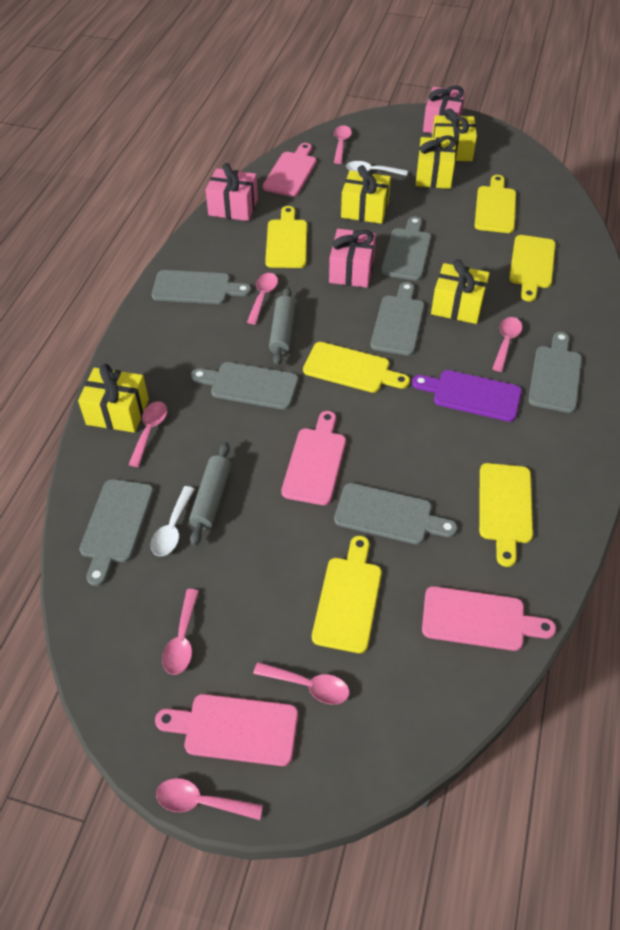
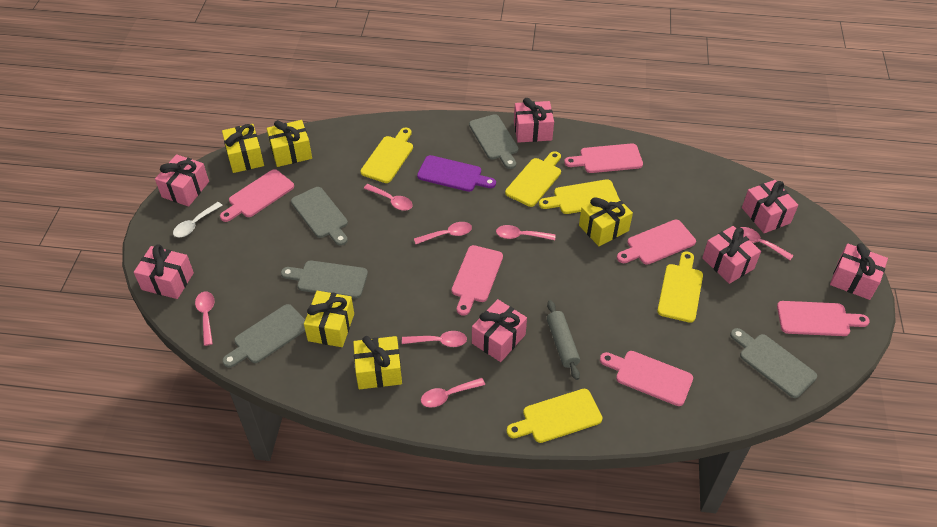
grey cutting board: [79,479,154,586] [152,270,251,304] [191,362,299,410] [334,483,457,545] [371,282,424,356] [381,217,431,281] [528,332,582,413] = 7 -> [222,304,305,368] [281,261,368,299] [291,187,348,246] [469,114,519,169] [730,328,817,398] = 5
grey rolling pin: [189,442,231,546] [269,287,296,366] = 2 -> [547,300,580,380] = 1
pink cutting board: [155,694,298,766] [263,143,316,197] [281,411,346,505] [422,586,556,651] = 4 -> [220,169,294,222] [452,245,503,316] [564,143,643,173] [600,351,693,406] [617,220,696,265] [777,301,870,336] = 6
pink gift: [206,163,258,221] [329,229,376,288] [423,86,465,133] = 3 -> [134,244,194,299] [155,154,209,207] [472,299,527,362] [514,98,554,143] [702,226,761,284] [742,180,798,233] [830,243,888,300] = 7
white spoon: [151,486,195,556] [346,161,408,176] = 2 -> [173,202,223,237] = 1
yellow cutting board: [265,206,307,268] [303,342,410,393] [312,536,382,653] [475,175,516,233] [479,463,533,567] [509,235,556,302] = 6 -> [360,128,413,183] [505,151,561,207] [507,389,602,443] [539,179,619,214] [657,252,703,323] = 5

